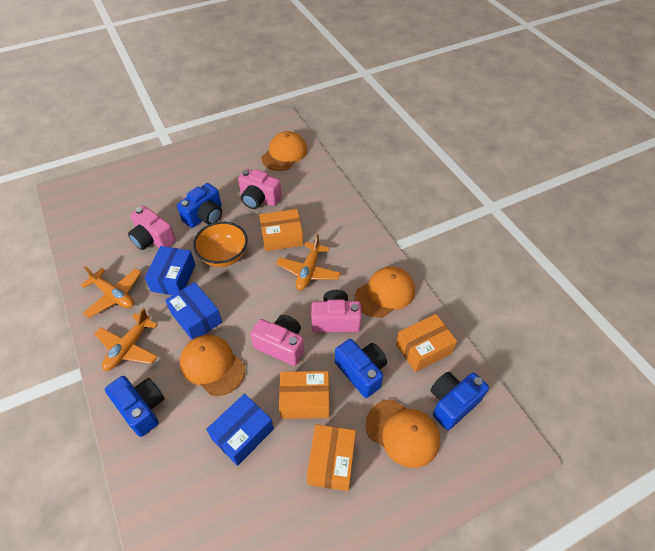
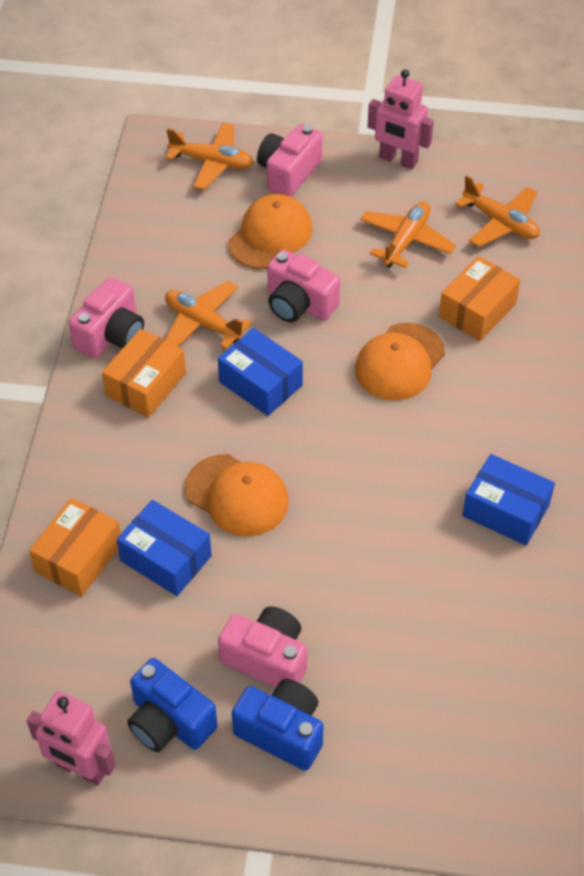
blue camera: [105,376,164,437] [177,183,222,228] [335,339,387,398] [430,372,489,430] = 4 -> [127,658,217,752] [232,679,323,771] = 2
orange bowl: [193,222,248,267] = 1 -> none = 0
orange box: [259,209,303,251] [279,371,329,419] [307,424,356,491] [396,314,457,372] = 4 -> [29,498,121,597] [102,329,186,418] [439,256,520,341] = 3
orange cap: [180,335,245,396] [262,131,307,171] [355,267,415,318] [366,400,440,468] = 4 -> [185,454,289,536] [228,194,313,269] [355,323,445,400] = 3
orange plane: [81,266,141,318] [95,308,158,371] [276,234,341,290] = 3 -> [165,281,252,349] [166,123,254,190] [360,202,456,268] [455,175,540,247] = 4
pink robot: none = 0 -> [27,691,116,786] [368,69,434,169] = 2

